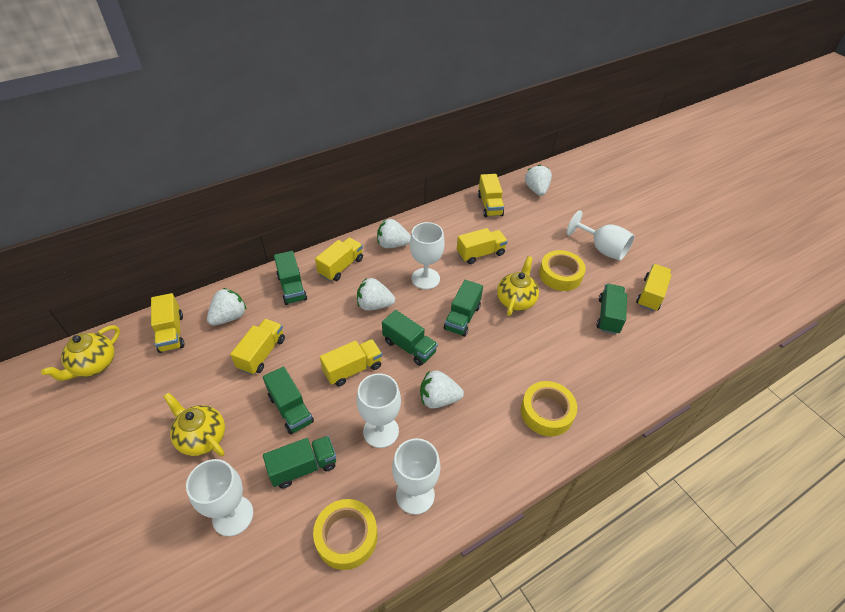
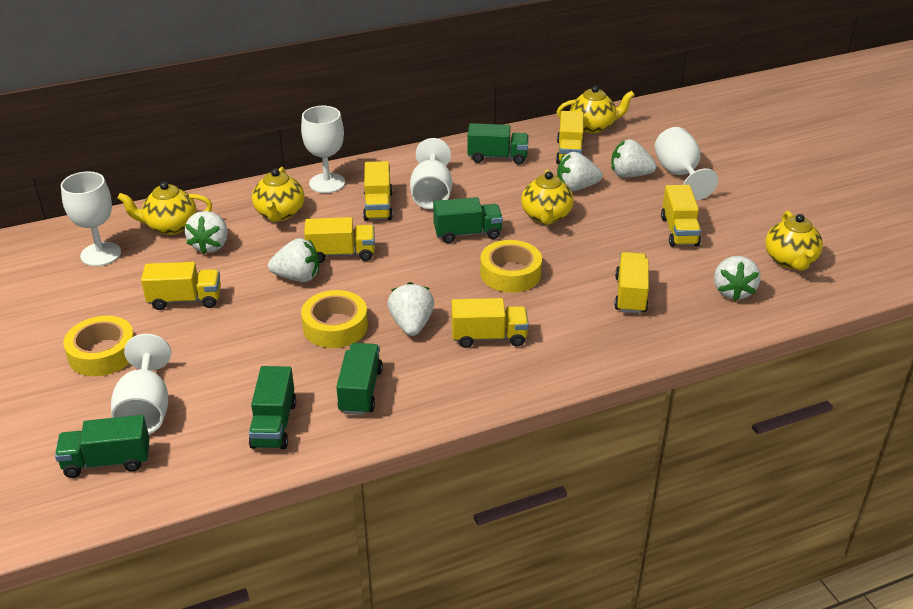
green truck: [263,366,314,434] [263,436,336,489] [274,251,307,305] [382,310,438,366] [444,280,483,337] [597,284,627,335] = 6 -> [55,415,150,478] [249,366,296,449] [336,343,383,415] [433,197,503,243] [467,123,529,165] = 5
white strawberry: [207,288,247,325] [357,278,395,311] [377,219,411,248] [420,370,464,408] [525,165,552,196] = 5 -> [185,211,228,254] [268,238,319,282] [388,282,434,336] [557,152,602,191] [611,139,657,178] [714,256,761,301] = 6
yellow teapot: [41,325,120,381] [163,393,225,457] [497,256,539,316] = 3 -> [117,182,212,235] [252,167,304,222] [521,170,574,225] [557,85,635,133] [765,211,823,271] = 5

